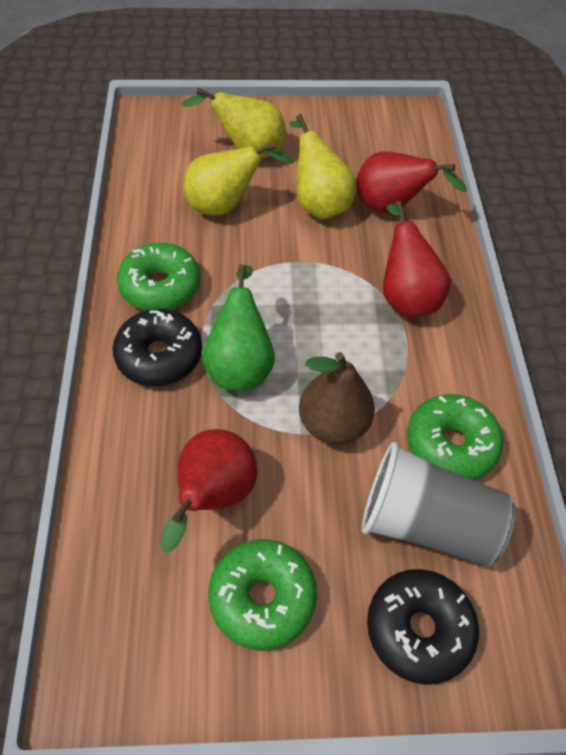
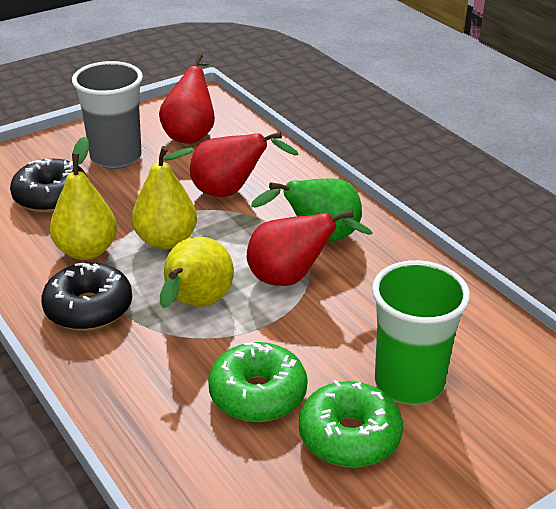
brown pear: [299,352,375,445] = 1 -> none = 0
green cup: none = 0 -> [372,260,470,405] = 1
green donut: [117,243,200,311] [208,539,317,650] [407,394,503,480] = 3 -> [208,342,308,422] [299,380,403,468] = 2

